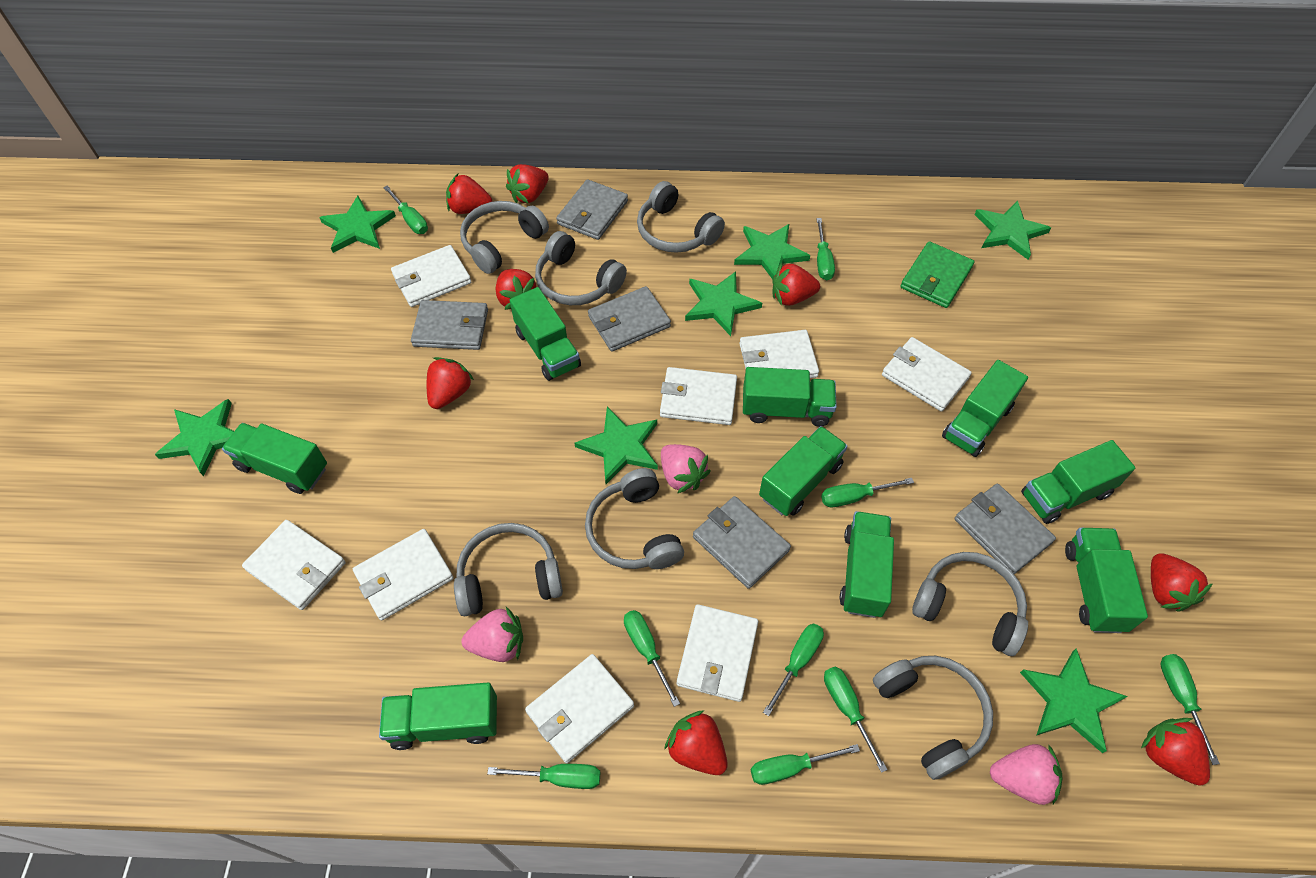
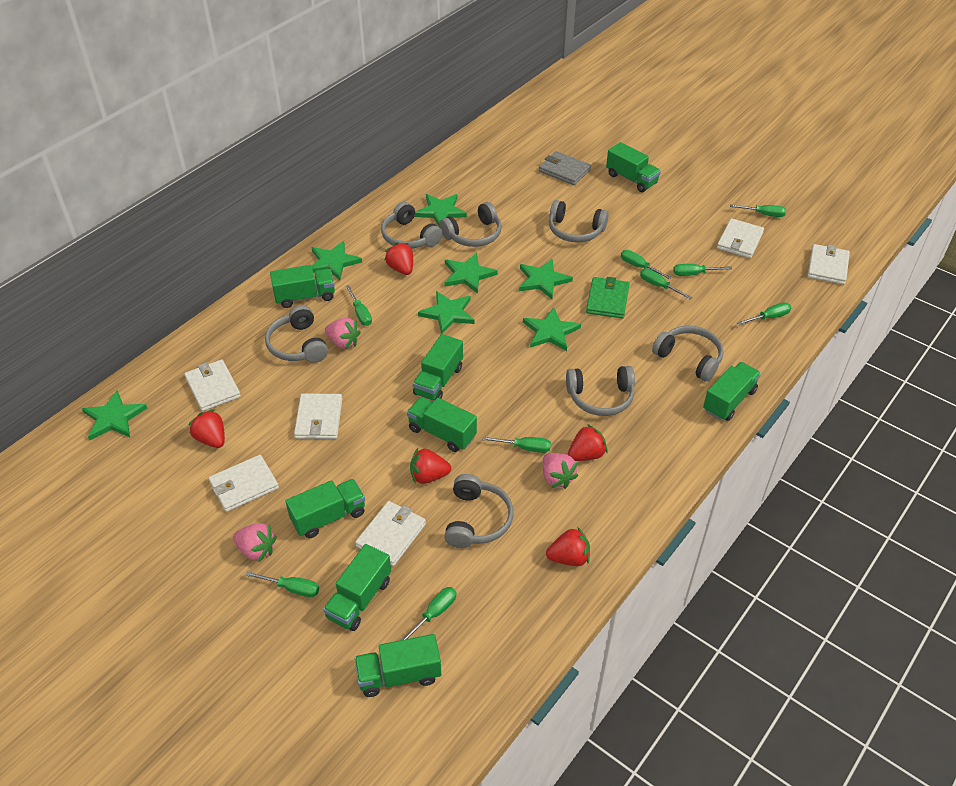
green truck: [222,423,327,494] [379,683,497,750] [510,287,581,381] [743,367,837,427] [759,426,848,516] [839,511,894,618] [942,360,1028,457] [1021,440,1135,524] [1065,528,1148,633] = 9 -> [270,265,335,308] [286,479,365,538] [323,544,391,631] [354,634,441,697] [407,397,477,452] [413,334,463,401] [606,142,661,192] [703,362,761,421] = 8
grey wallet: [411,300,488,350] [556,179,628,240] [588,286,671,352] [693,496,791,589] [955,484,1056,574] = 5 -> [539,151,591,185] = 1
red strawberry: [427,357,474,409] [446,174,492,214] [496,269,536,310] [506,164,549,204] [664,710,728,775] [772,263,820,306] [1141,718,1210,786] [1151,553,1213,611] = 8 -> [188,409,225,448] [384,242,413,275] [410,448,451,484] [546,527,590,566] [568,424,608,461] = 5
white wallet: [242,520,346,610] [353,529,454,621] [391,245,471,307] [525,654,634,763] [660,367,737,425] [677,604,758,702] [739,330,819,378] [882,337,972,411] = 8 -> [184,360,241,411] [209,455,279,512] [294,394,342,439] [355,501,426,566] [717,218,764,258] [808,244,850,285] = 6

